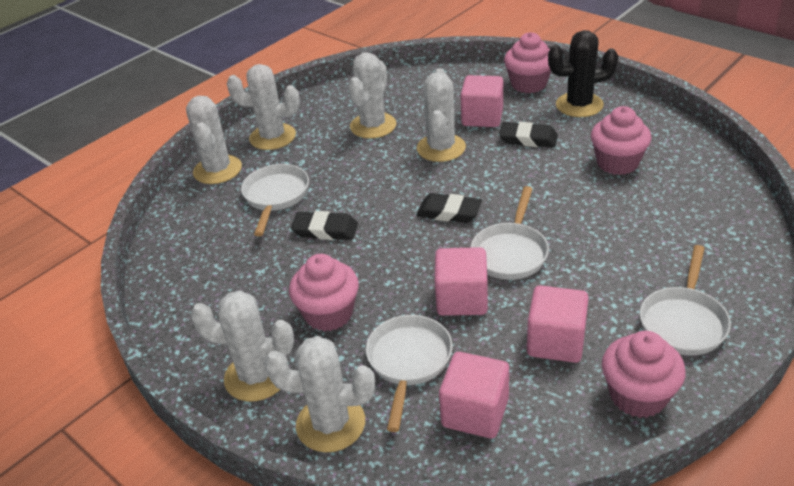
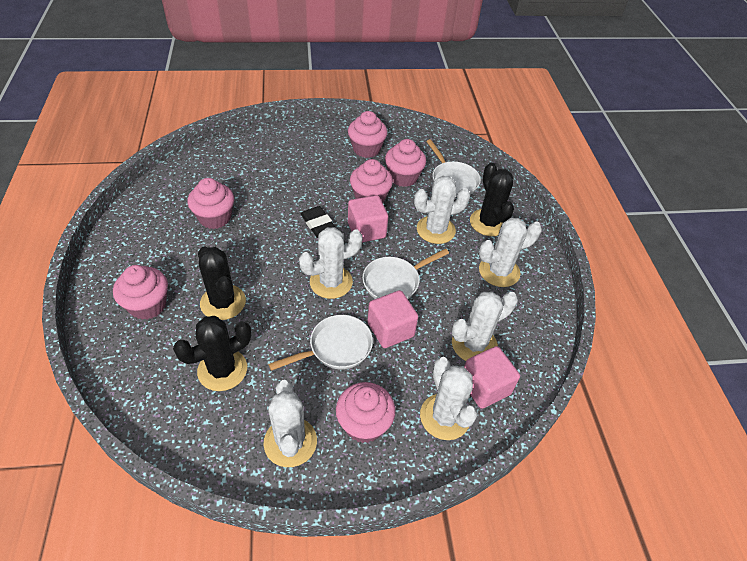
black cactus: [548,30,618,117] = 1 -> [173,316,251,391] [198,246,246,320] [470,163,514,236] = 3
black eraser: [291,211,358,240] [416,193,482,223] [499,122,558,148] = 3 -> [301,206,337,238] = 1
pink cube: [435,247,488,316] [439,352,509,438] [460,75,503,127] [527,285,589,363] = 4 -> [348,195,388,242] [367,290,418,348] [464,346,520,409] = 3
pink cupcake: [289,254,359,332] [504,32,551,93] [591,106,651,175] [602,331,686,418] = 4 -> [113,265,168,320] [188,178,234,229] [336,382,396,443] [348,111,387,158] [350,159,393,203] [385,139,426,187] = 6
white pan: [241,164,309,236] [366,315,452,432] [471,186,549,280] [640,245,731,356] = 4 -> [268,315,373,371] [362,248,449,299] [426,139,481,197] = 3

